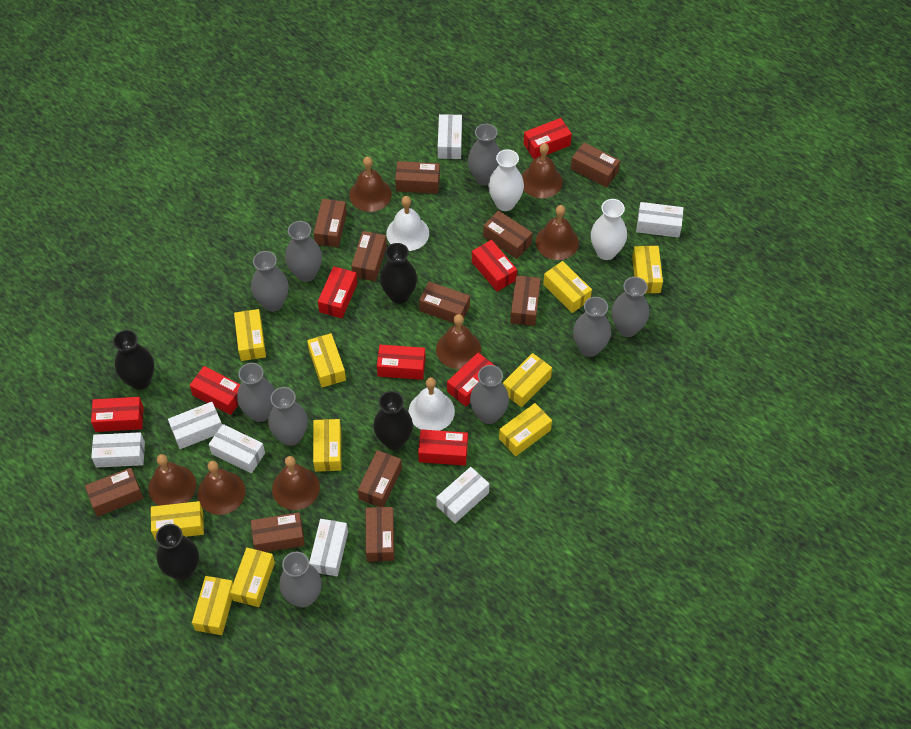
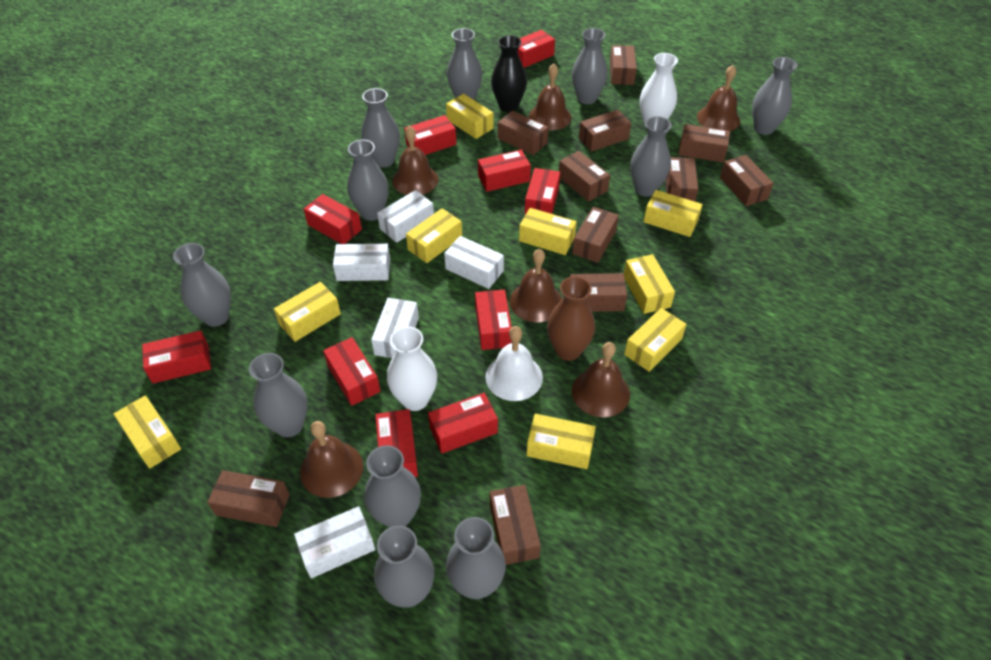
black vase: [113,330,154,390] [156,524,199,580] [373,391,413,450] [380,243,417,304] = 4 -> [491,35,527,112] = 1
brown bell: [148,454,196,506] [197,461,245,515] [272,456,320,510] [349,157,392,212] [436,314,481,369] [522,143,562,198] [536,205,579,260] = 7 -> [300,421,363,498] [392,126,439,195] [510,249,562,322] [529,63,572,130] [572,342,630,417] [697,65,740,131] = 6
brown vase: none = 0 -> [547,276,595,361] = 1
grey vase: [237,363,275,422] [251,251,289,312] [268,387,308,446] [280,552,322,607] [285,221,322,282] [468,124,501,186] [470,365,509,424] [573,297,611,357] [612,277,650,337] = 9 -> [173,243,231,327] [249,353,308,437] [347,140,389,221] [361,88,400,167] [364,445,421,527] [374,525,434,608] [446,517,506,599] [447,28,482,100] [572,28,607,104] [630,116,672,197] [752,57,797,135] = 11
red box: [91,397,144,432] [190,366,241,415] [318,266,357,318] [377,345,426,380] [418,429,468,466] [447,353,494,406] [472,240,517,292] [523,118,572,159] = 8 -> [142,330,211,383] [304,194,362,244] [323,337,381,406] [375,409,418,477] [404,115,456,155] [428,393,498,454] [475,290,512,350] [478,150,531,192] [517,30,555,68] [525,168,560,215] = 10
white bell: [386,196,429,251] [408,377,455,431] = 2 -> [486,326,543,401] = 1
white box: [91,432,145,468] [168,402,222,449] [209,424,265,473] [309,519,348,576] [436,467,489,523] [438,114,462,159] [636,202,683,238] = 7 -> [294,506,375,578] [333,244,390,281] [371,298,419,358] [377,190,434,243] [444,236,504,289] = 5
yellow box: [151,501,204,540] [192,576,233,635] [230,548,275,607] [234,309,266,361] [307,333,346,387] [313,419,341,472] [499,403,552,456] [503,353,552,407] [543,261,592,313] [632,246,663,294] = 10 -> [114,395,181,469] [274,282,341,342] [406,208,462,263] [446,94,493,139] [519,208,577,255] [527,414,596,469] [624,254,675,314] [624,308,687,372] [644,190,703,237] = 9

